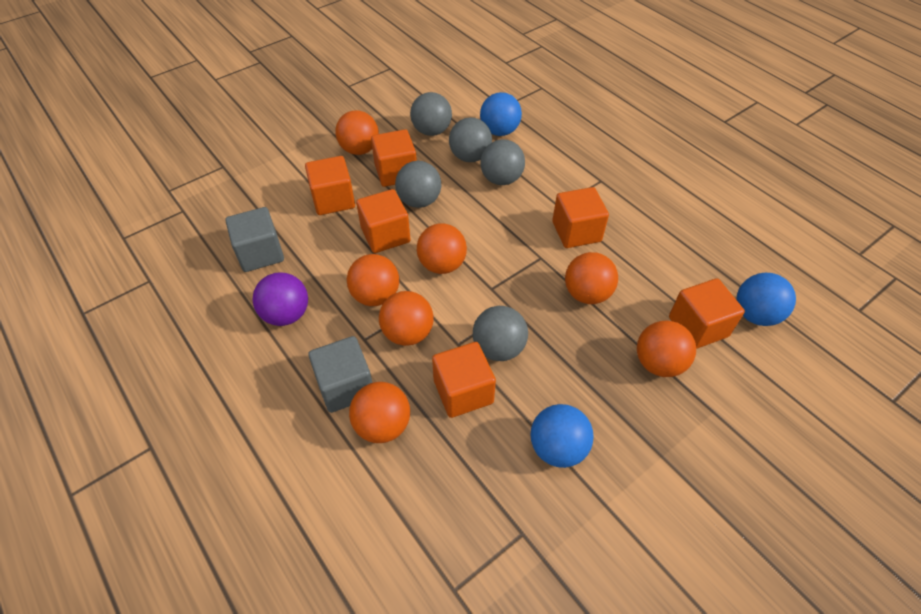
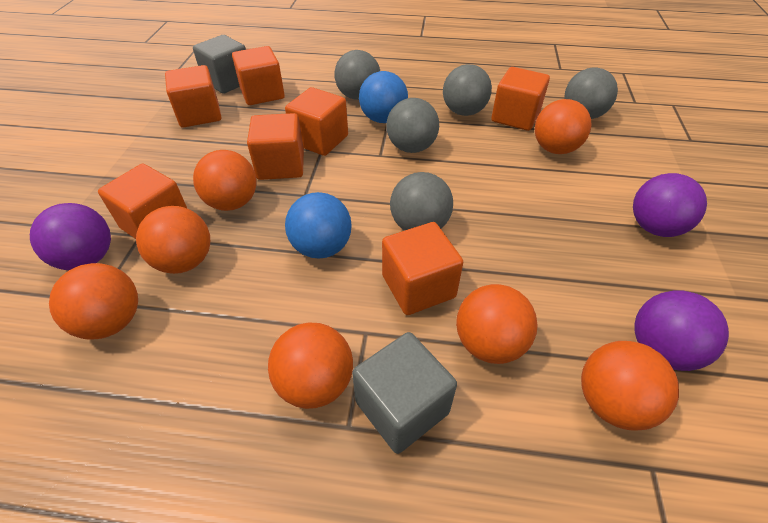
blue ball: [480,92,522,136] [530,404,594,468] [736,273,796,326] = 3 -> [285,192,352,259] [359,71,408,123] = 2
orange cube: [305,156,355,215] [356,189,411,253] [371,129,417,187] [432,342,496,418] [552,187,609,248] [669,278,745,349] = 6 -> [98,164,187,239] [165,65,221,127] [232,46,285,105] [247,113,304,180] [285,87,348,156] [382,222,463,315] [491,67,550,131] = 7
purple ball: [253,272,308,326] = 1 -> [30,203,111,270] [633,173,707,237] [634,290,729,371] = 3

